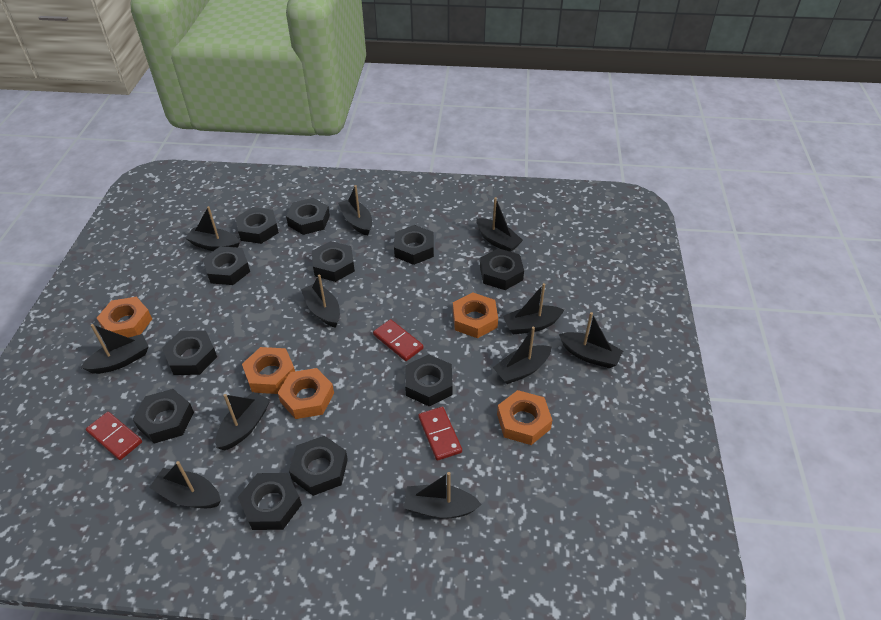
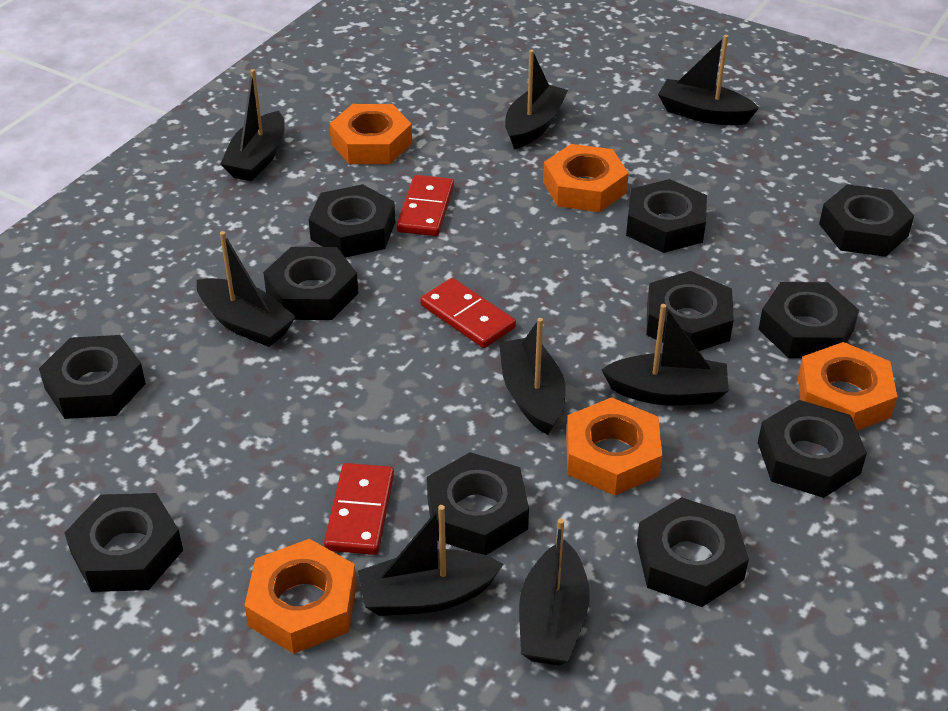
black boat: [81,324,149,374] [149,461,221,508] [185,206,240,251] [216,392,270,451] [301,274,340,328] [338,185,372,236] [404,472,481,518] [476,197,523,252] [493,327,551,384] [503,283,564,335] [559,312,623,368] = 11 -> [197,231,296,347] [221,69,285,181] [358,505,503,616] [499,318,566,435] [505,50,568,149] [519,518,589,666] [601,304,728,405] [658,35,759,125] = 8

